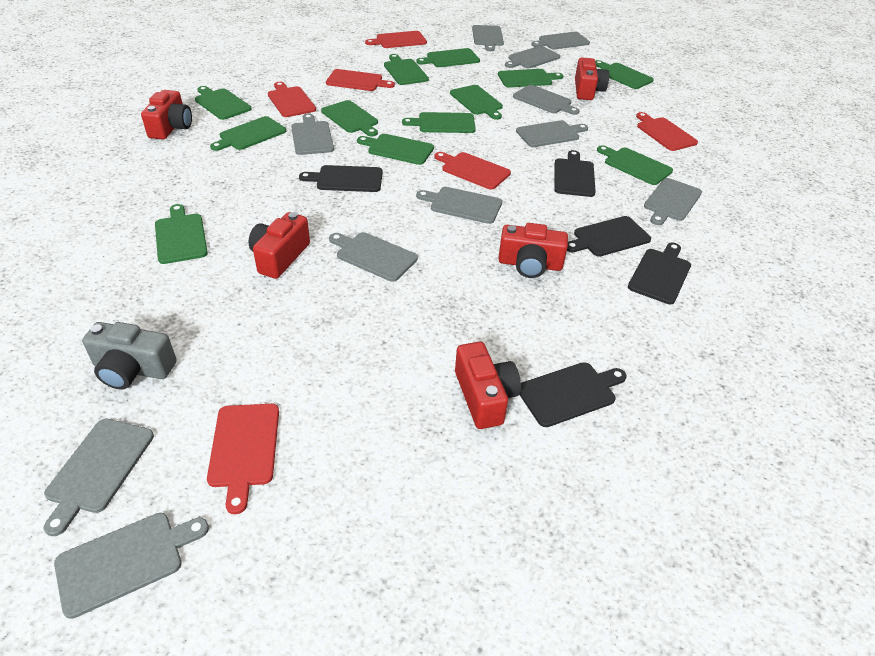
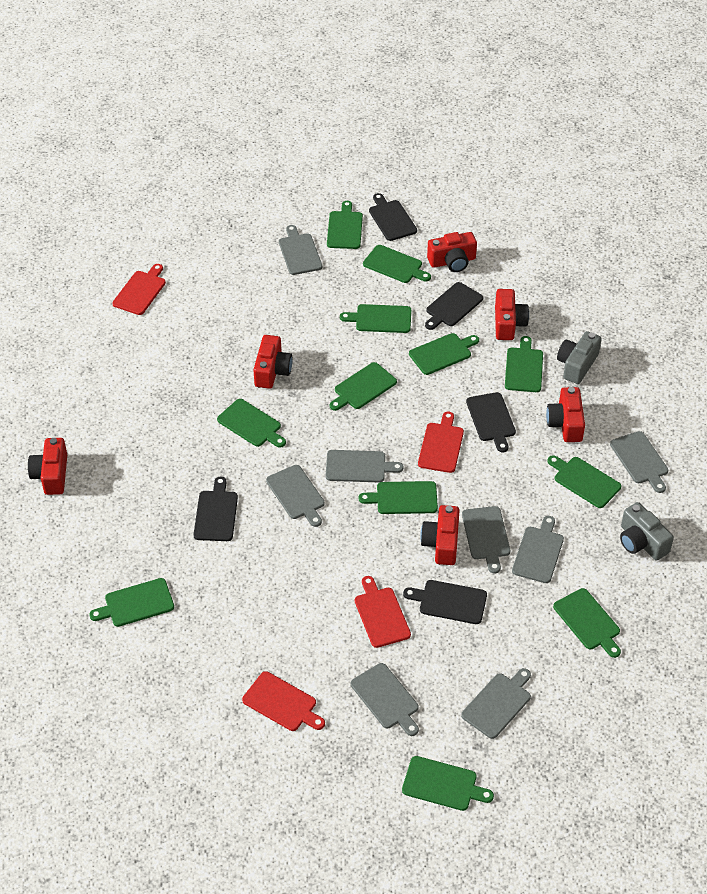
grey camera: [82,322,177,390] = 1 -> [557,331,602,384] [620,502,674,560] = 2
grey cutting board: [44,418,154,536] [54,513,209,619] [291,113,334,155] [329,232,418,282] [416,187,502,224] [472,25,504,51] [505,46,560,68] [513,85,580,115] [516,120,588,147] [531,32,590,50] [644,178,702,225] = 11 -> [266,465,325,527] [279,225,322,275] [326,450,404,482] [351,663,419,736] [461,668,531,739] [462,506,510,573] [512,516,564,583] [610,431,668,493] = 8
red camera: [141,90,192,139] [249,212,310,279] [455,342,521,429] [498,223,568,278] [575,57,609,100] = 5 -> [28,438,67,495] [253,335,292,389] [420,505,459,565] [427,232,477,272] [495,289,529,340] [546,387,585,442] = 6
red cutting board: [207,404,279,514] [268,82,316,117] [326,69,395,91] [365,31,427,48] [434,152,511,190] [636,112,698,151] = 6 -> [112,264,166,315] [242,671,325,731] [355,576,411,648] [418,411,464,473] = 4

